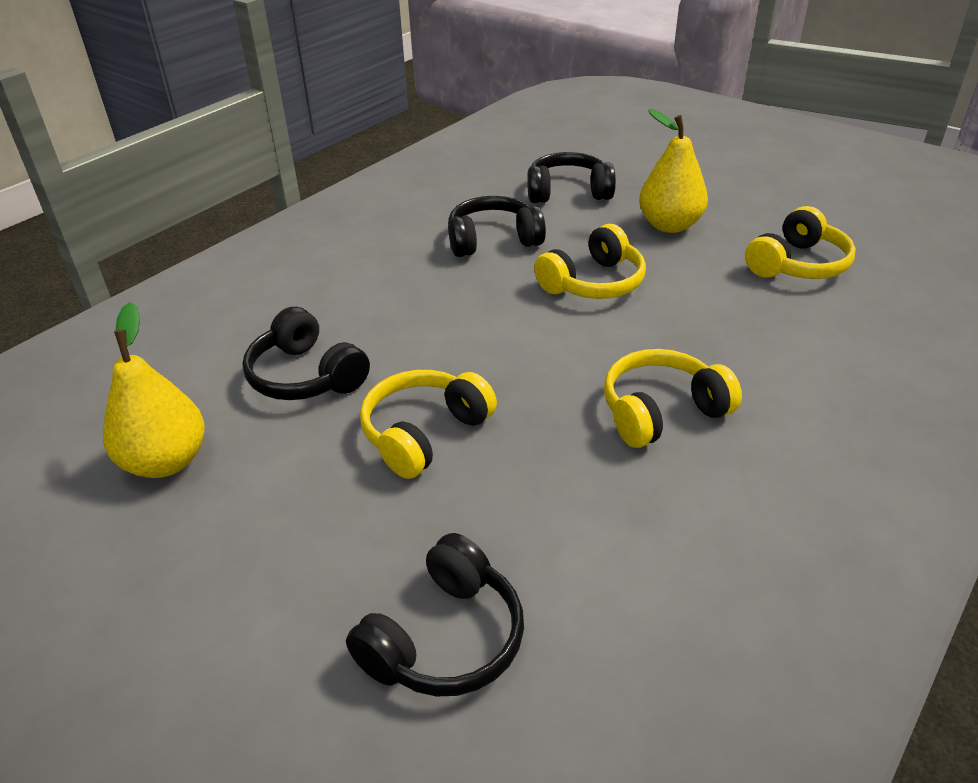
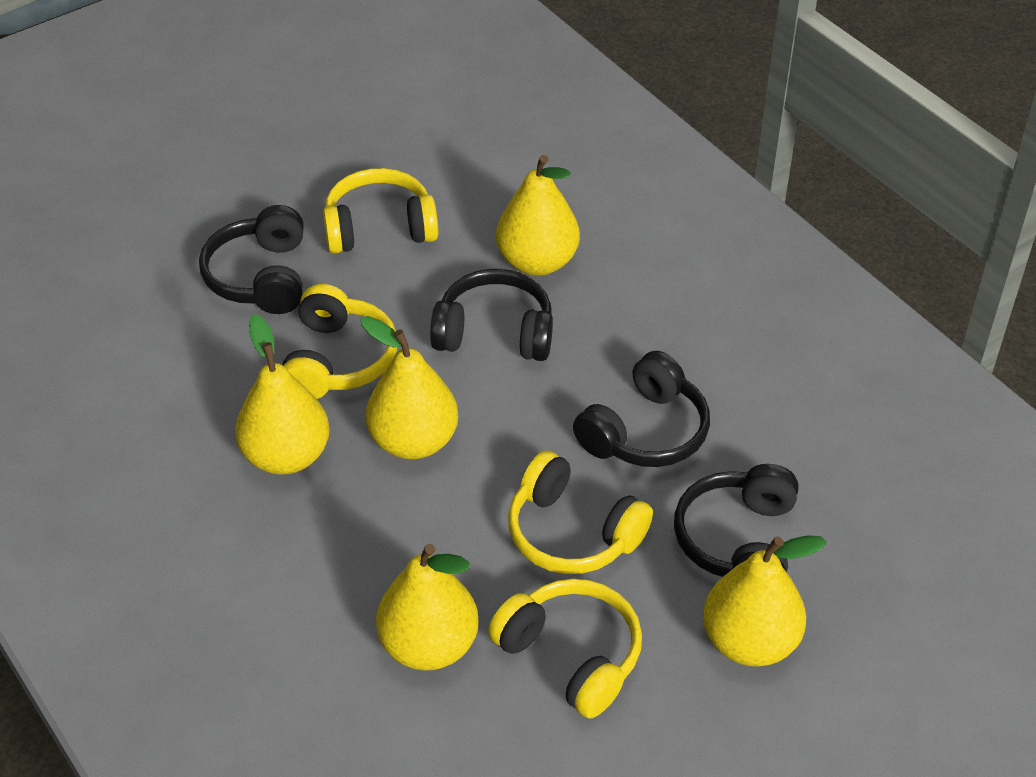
yellow pear: [103,302,205,478] [639,109,708,233] = 2 -> [235,314,330,475] [360,316,458,459] [376,544,479,670] [496,155,580,276] [703,535,827,667] = 5

